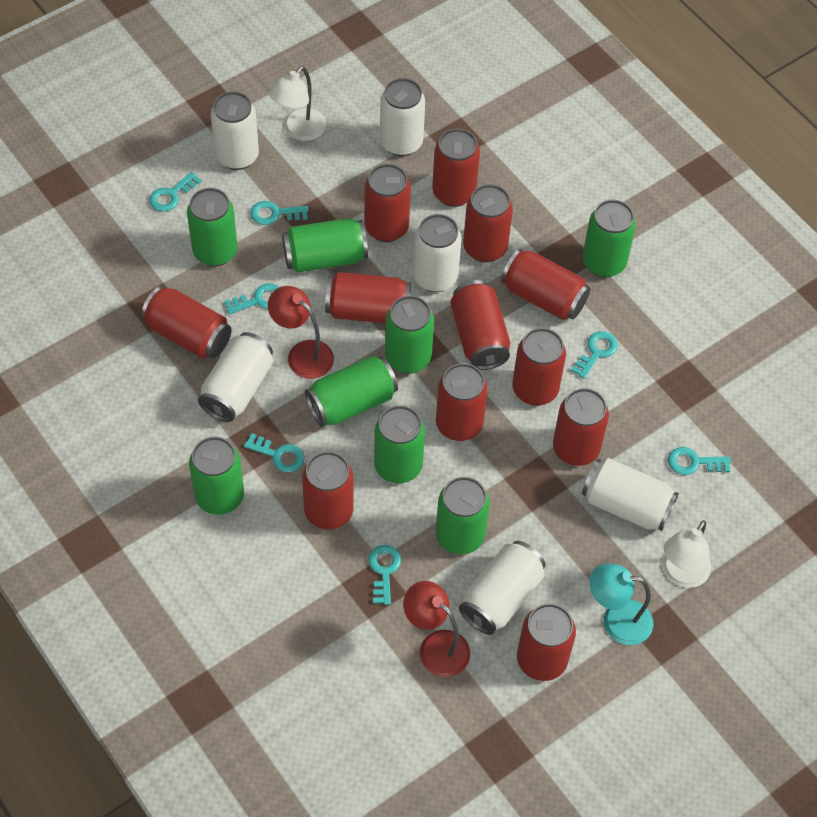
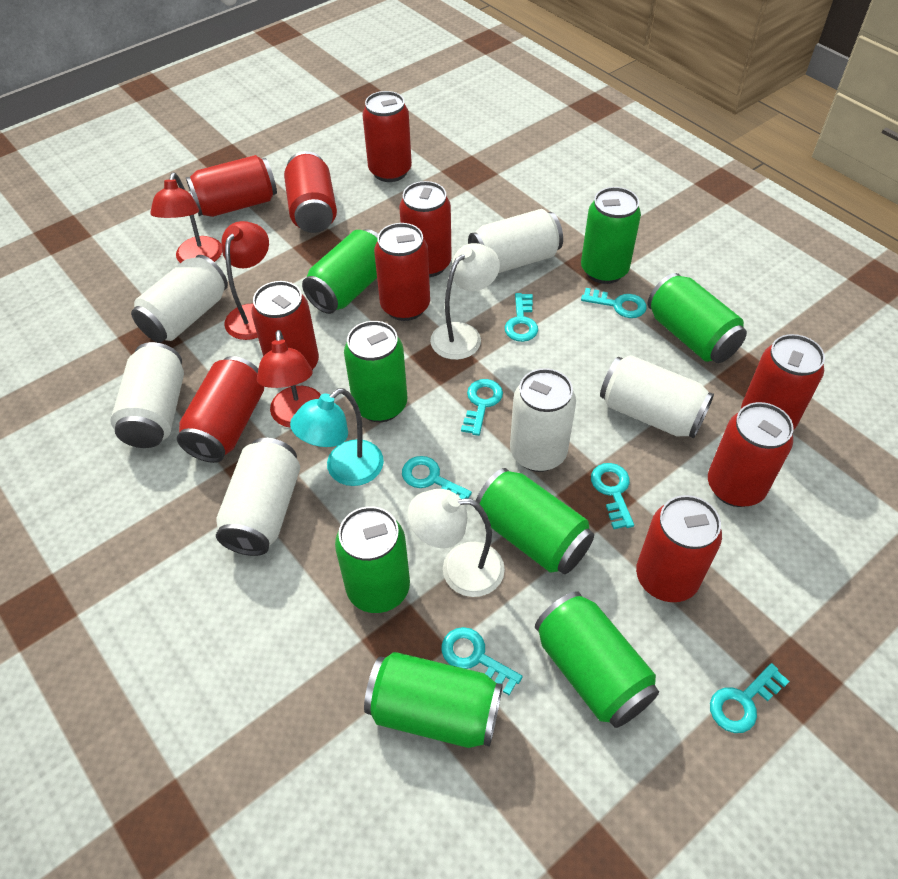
red can: [141,286,231,359] [302,451,354,529] [325,272,411,323] [364,164,411,242] [432,129,480,207] [436,363,488,441] [450,280,510,370] [463,184,513,263] [501,249,590,320] [512,328,566,406] [517,603,576,681] [553,388,609,466] = 12 -> [177,356,264,463] [186,155,277,217] [251,281,319,370] [284,151,337,233] [363,91,412,182] [374,223,430,321] [399,181,452,277] [636,495,722,602] [708,402,794,507] [741,334,825,429] = 10
red lamp: [268,286,334,379] [403,581,470,677] = 2 -> [150,173,222,263] [221,221,269,340] [257,330,321,428] = 3

